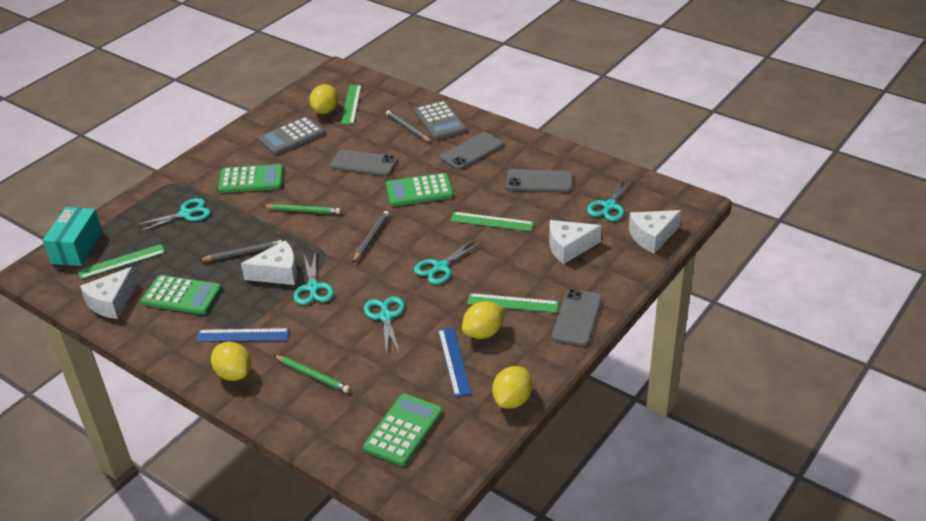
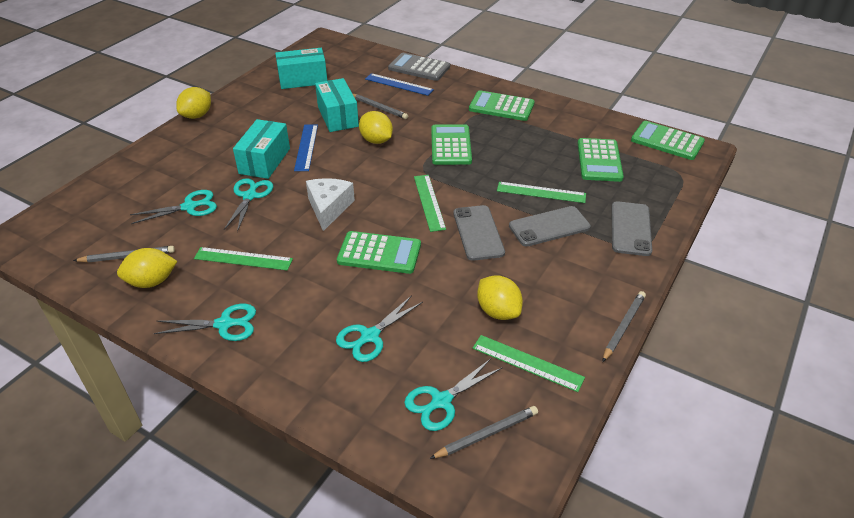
green calculator: [141,275,222,315] [218,164,283,193] [363,393,443,466] [386,173,453,206] = 4 -> [337,231,421,274] [431,124,472,165] [469,90,535,121] [578,138,624,182] [631,121,705,160] = 5
green pencil: [263,204,341,214] [274,355,350,393] = 2 -> none = 0
grey calculator: [258,117,325,155] [414,100,466,140] = 2 -> [388,53,450,81] = 1
grey pencil: [198,240,282,261] [353,211,389,263] [386,110,431,142] = 3 -> [73,246,175,262] [353,94,408,119] [429,406,538,459] [602,291,646,362] = 4
grey phone: [330,149,397,176] [440,132,503,170] [506,169,573,192] [552,289,602,346] = 4 -> [453,205,505,261] [509,206,591,247] [611,201,652,256] = 3
turquoise box: [42,207,103,266] = 1 -> [233,119,290,179] [275,48,327,89] [315,78,359,132] = 3
white cheese: [80,267,137,319] [241,241,297,285] [549,220,602,264] [629,210,681,254] = 4 -> [306,178,355,231] = 1

